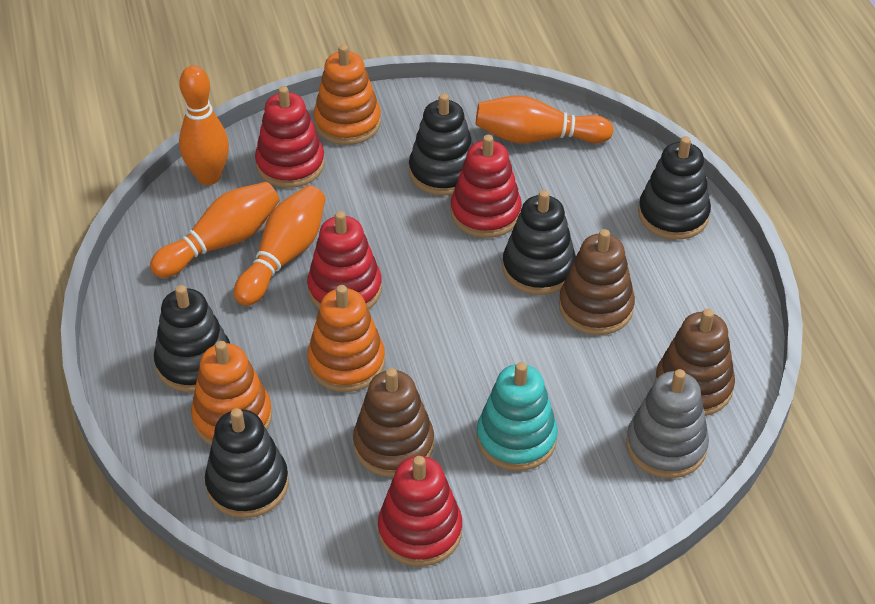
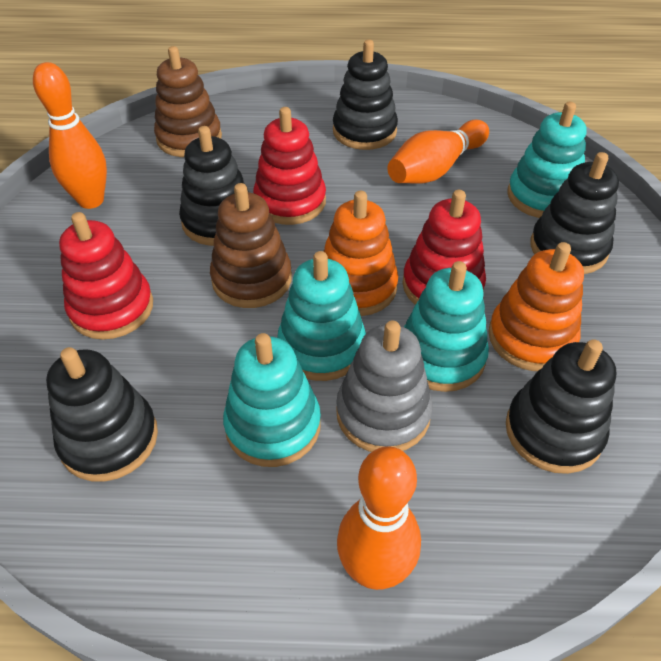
brown stacking toy: [353,368,434,477] [559,229,635,335] [655,309,735,416] = 3 -> [154,46,222,157] [210,183,292,308] = 2
orange bowling pin: [150,182,279,278] [179,66,229,185] [234,185,326,306] [476,95,614,143] = 4 -> [33,62,107,209] [337,446,421,590] [387,120,489,184] = 3
orange stacking toy: [191,341,272,446] [307,285,385,392] [313,44,381,145] = 3 -> [323,191,398,316] [488,242,584,371] = 2
red stacking toy: [255,86,325,188] [307,211,382,309] [378,456,462,567] [450,135,522,238] = 4 -> [59,212,153,340] [253,107,326,225] [402,190,486,305] = 3
turquoise stacking toy: [477,362,558,471] = 1 -> [223,333,321,467] [277,251,366,381] [404,261,489,392] [507,102,586,218] = 4

